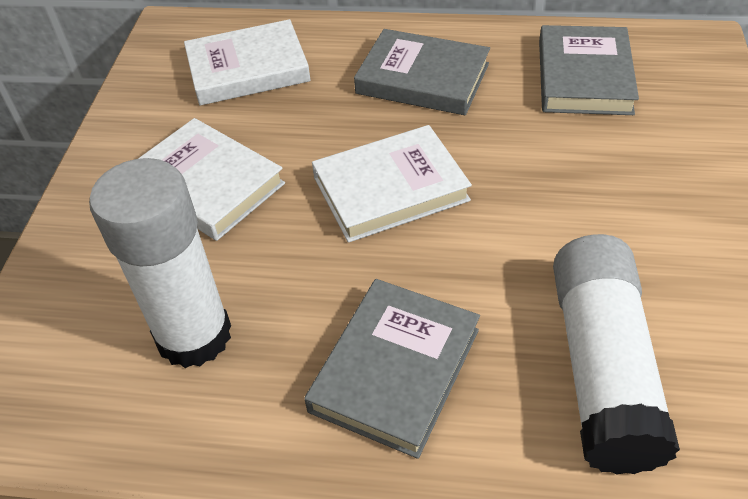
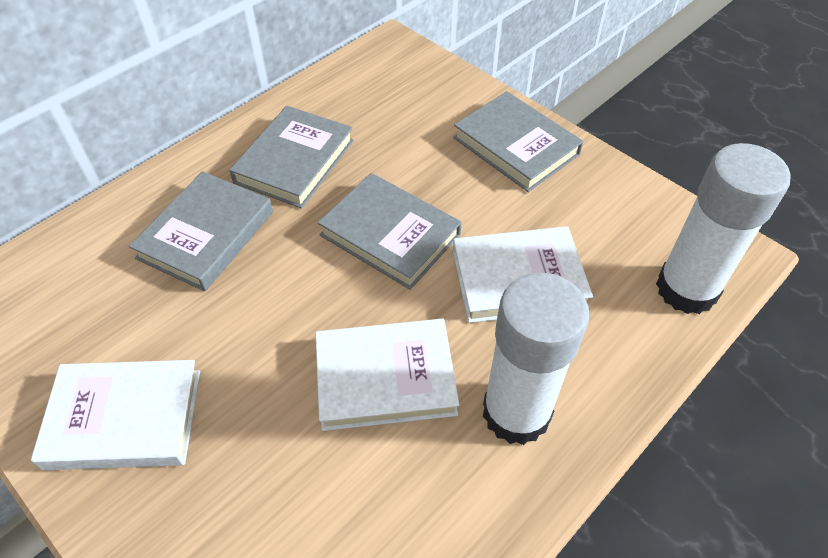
grey book: [304,279,480,459] [354,29,490,115] [539,25,639,115] = 3 -> [129,171,273,291] [229,106,354,209] [317,173,462,290] [453,91,583,192] = 4

